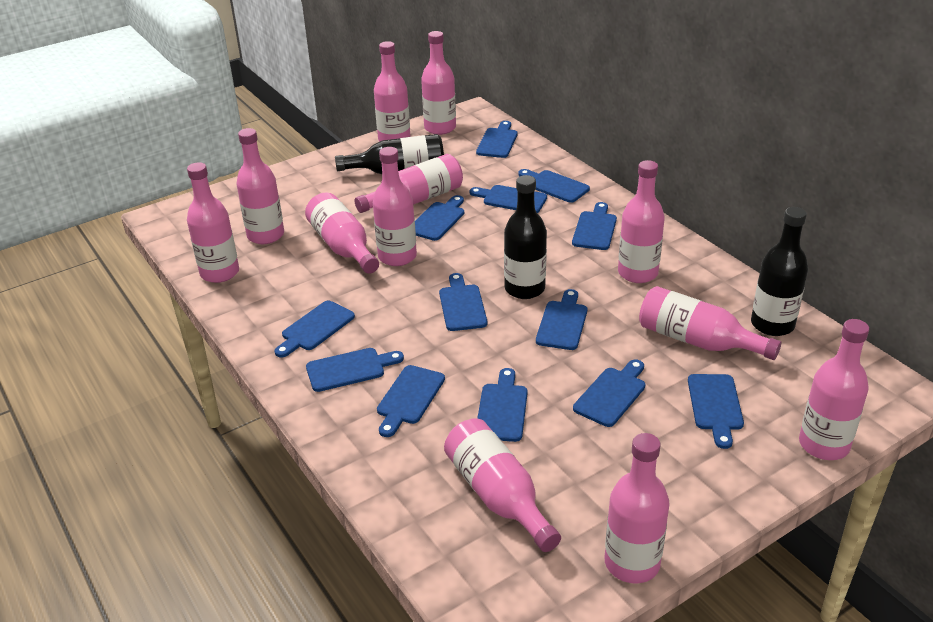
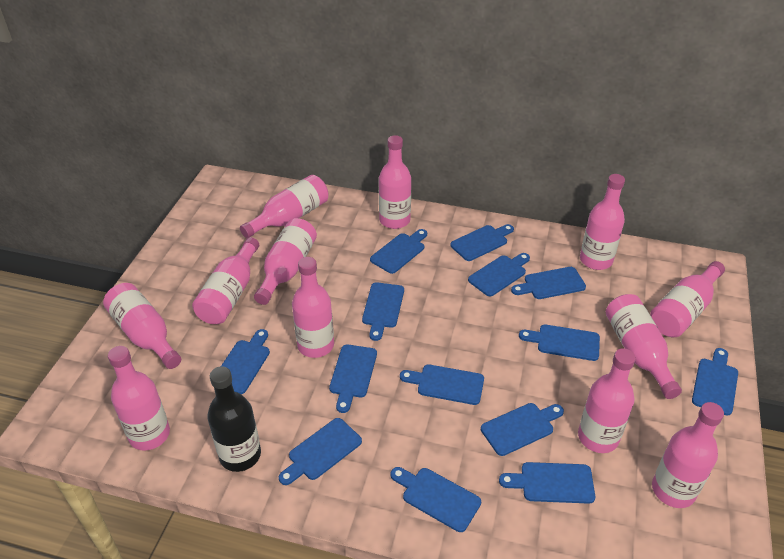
black bottle: [335,134,444,174] [504,175,547,299] [751,207,808,336] = 3 -> [207,366,261,472] = 1
blue cutting board: [274,301,355,358] [306,348,404,392] [377,365,445,437] [415,195,464,241] [439,273,487,331] [469,185,547,213] [476,121,518,158] [477,368,528,442] [518,169,590,203] [536,289,587,350] [572,202,617,250] [573,359,645,427] [688,374,744,449] = 13 -> [221,329,270,394] [279,418,362,485] [329,344,377,413] [362,282,404,341] [370,229,427,274] [391,467,481,532] [400,364,484,405] [450,224,514,261] [468,253,530,296] [481,403,564,456] [499,462,595,504] [511,267,586,299] [519,324,600,361] [692,348,738,416] = 14

